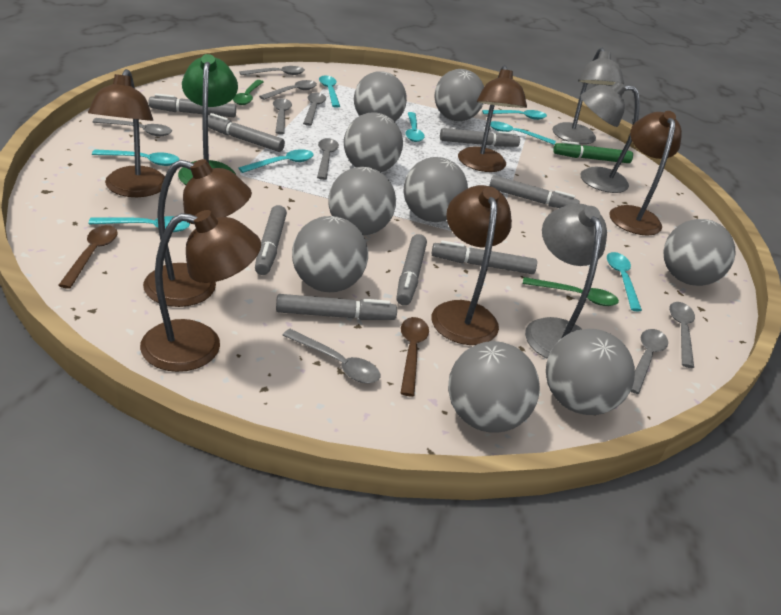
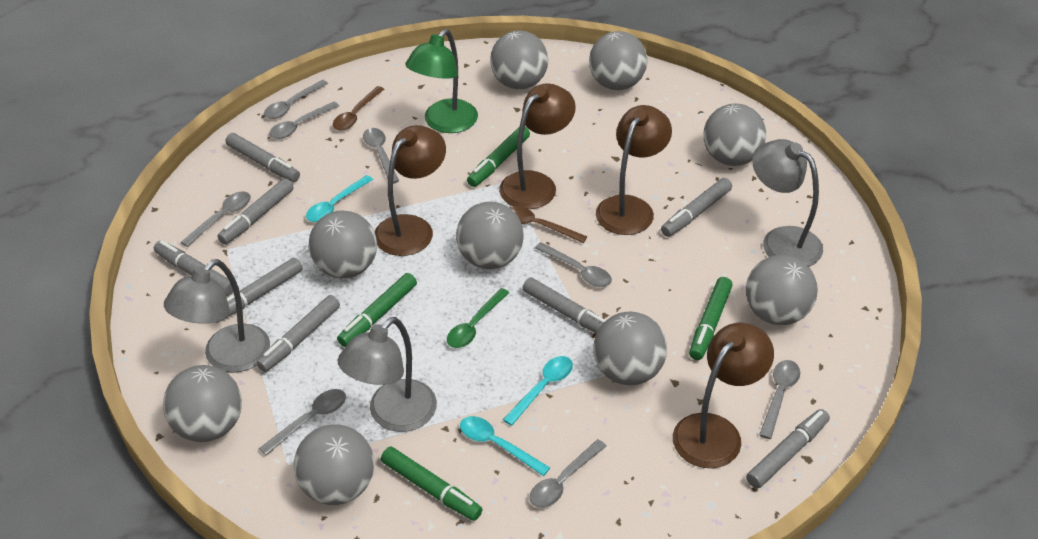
brown lamp: [88,69,165,197] [140,210,261,372] [143,159,252,307] [432,185,512,345] [458,65,527,172] [609,111,682,236] = 6 -> [375,125,446,256] [499,83,576,209] [596,105,672,235] [673,323,774,468] = 4
green marker: [553,141,633,163] = 1 -> [337,273,417,347] [381,447,482,521] [467,126,530,187] [689,277,733,360] = 4
green spoon: [233,80,264,105] [523,277,619,306] = 2 -> [447,288,509,348] = 1
grey spoon: [93,118,172,136] [239,66,305,75] [259,80,317,100] [273,98,292,134] [282,329,380,383] [303,92,326,126] [317,138,339,180] [630,329,668,394] [669,302,695,368] = 9 -> [181,192,251,247] [259,389,346,455] [264,80,328,119] [269,102,339,139] [363,128,399,184] [530,439,607,508] [535,242,612,287] [759,360,800,439] = 8
turquoise spoon: [89,216,190,232] [92,149,179,166] [238,149,314,173] [319,76,340,108] [405,112,425,142] [482,110,547,120] [490,121,556,145] [607,252,642,312] = 8 -> [306,175,373,222] [460,416,550,476] [503,356,573,426] = 3

